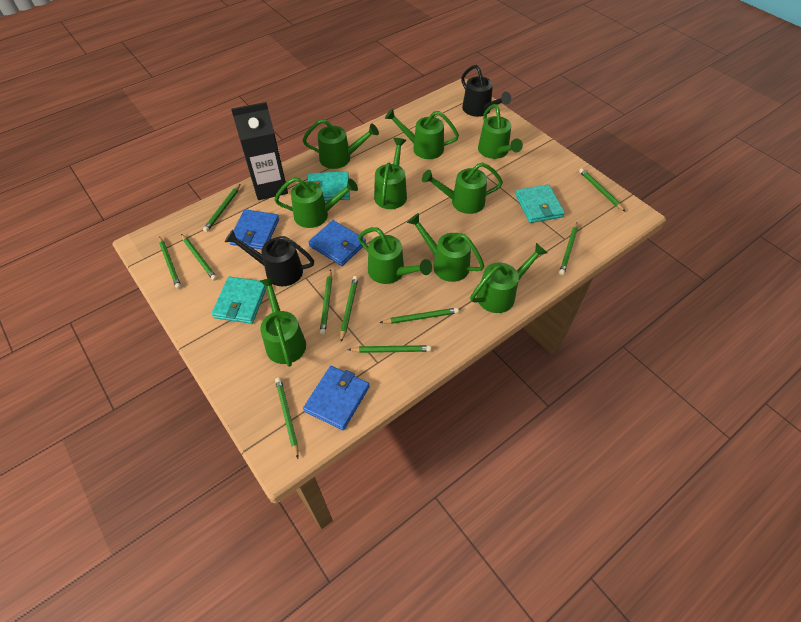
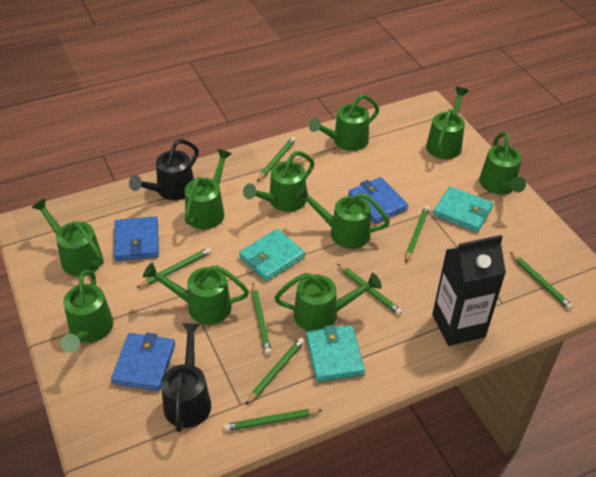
green pencil: [159,236,181,289] [181,234,217,281] [203,184,240,232] [275,378,299,459] [320,269,332,335] [340,276,358,342] [348,345,432,353] [379,308,459,324] [559,223,578,275] [579,168,625,211] = 10 -> [136,248,212,288] [224,409,322,431] [246,338,305,405] [252,284,272,355] [257,137,296,182] [337,264,402,315] [405,206,429,263] [510,252,573,310] = 8

